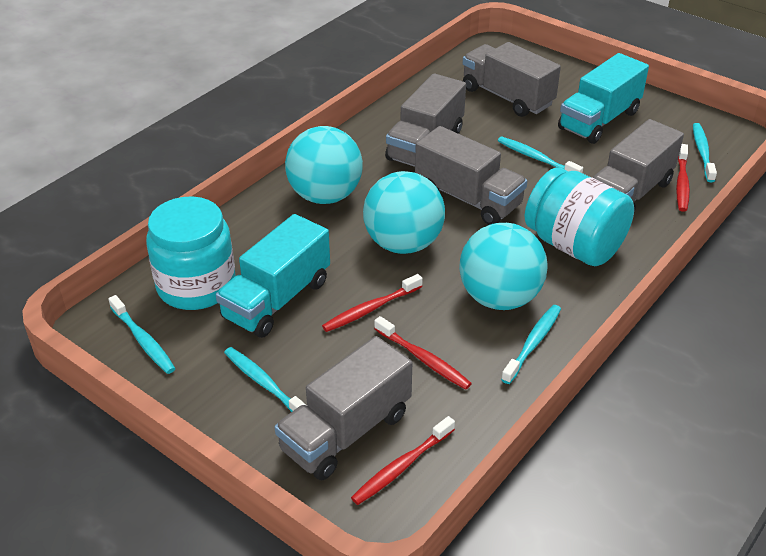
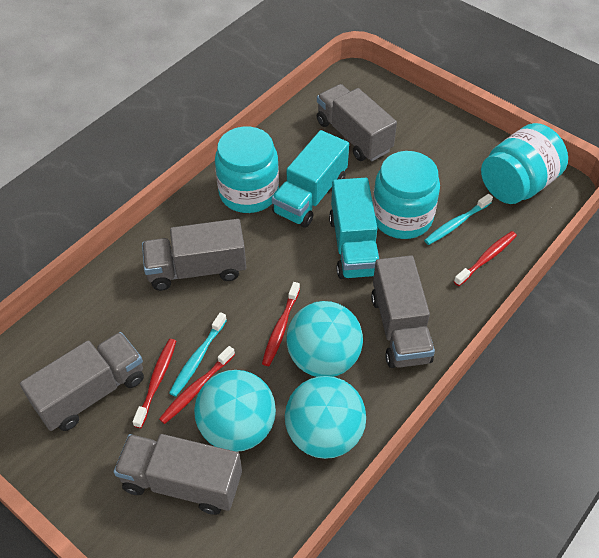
turquoise jar: [146,197,236,310] [525,168,634,266] = 2 -> [215,127,279,213] [373,151,440,239] [481,123,568,204] = 3
turquoise toothbrush: [108,295,176,374] [224,347,307,412] [498,137,583,173] [501,305,561,384] [693,123,717,182] = 5 -> [169,312,227,397] [424,194,493,245] = 2

